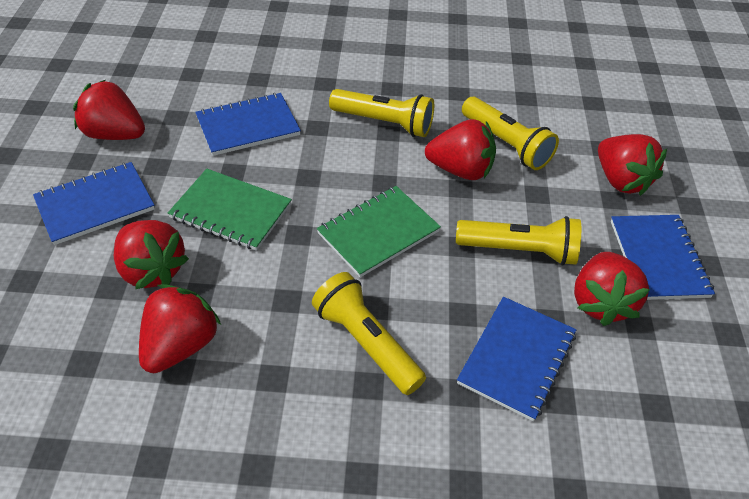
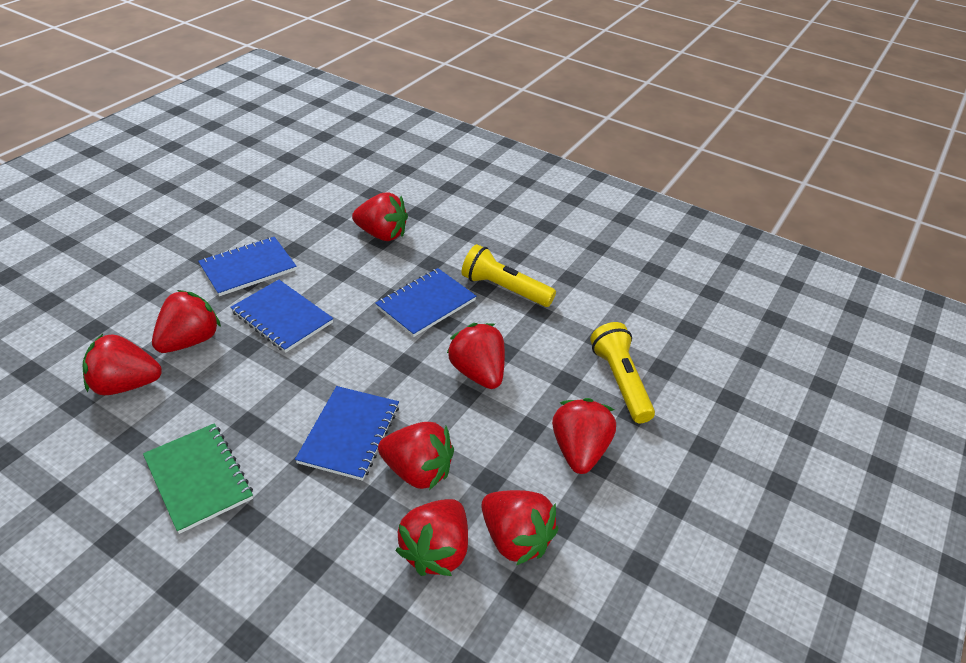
green notebook: [168,169,292,251] [317,186,441,277] = 2 -> [143,423,253,534] = 1
red strawberry: [73,80,145,140] [114,220,189,290] [139,284,221,373] [425,119,496,180] [574,252,650,326] [598,134,667,196] = 6 -> [83,334,162,395] [152,290,221,353] [352,192,408,241] [378,422,454,490] [395,499,468,576] [447,323,505,389] [482,490,558,565] [552,398,616,474] = 8
yellow flashlight: [312,272,426,395] [329,89,434,137] [456,216,581,265] [462,97,559,170] = 4 -> [462,244,556,307] [590,322,655,423] = 2

